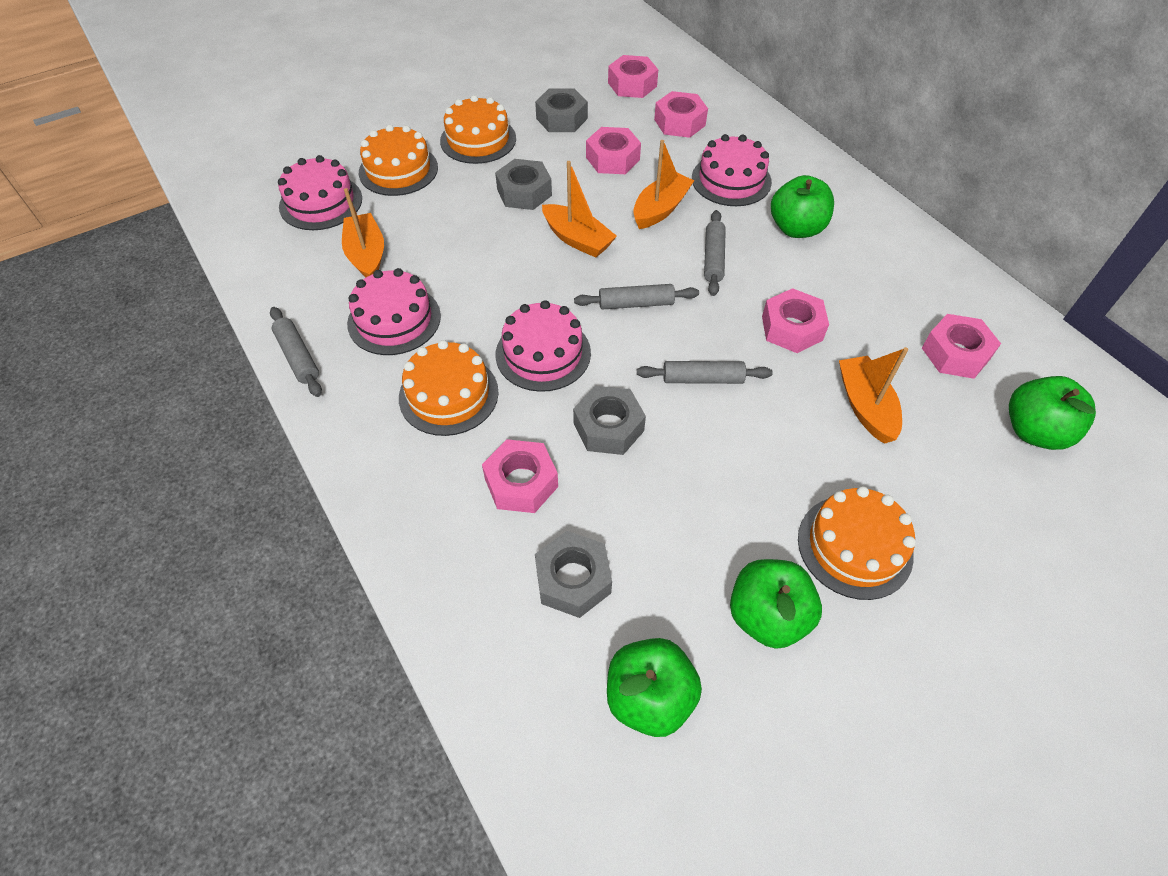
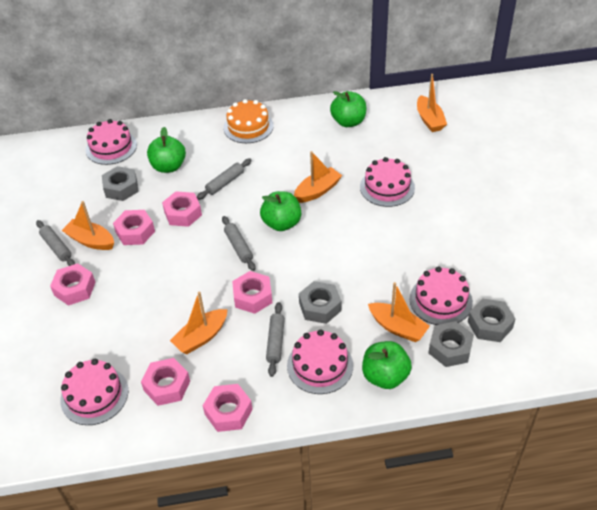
orange boat: [342,188,384,278] [542,161,617,258] [633,140,694,229] [839,347,908,444] = 4 -> [62,201,114,250] [170,292,227,354] [294,151,342,203] [368,282,430,342] [417,74,447,132] = 5
orange cake: [359,125,438,196] [399,340,499,436] [440,95,516,164] [798,486,916,600] = 4 -> [224,99,274,143] = 1
pink cake: [278,155,362,230] [347,268,441,355] [496,300,591,392] [692,134,772,206] = 4 -> [60,359,128,425] [86,119,137,165] [287,329,353,394] [360,157,415,207] [410,266,473,325] = 5

